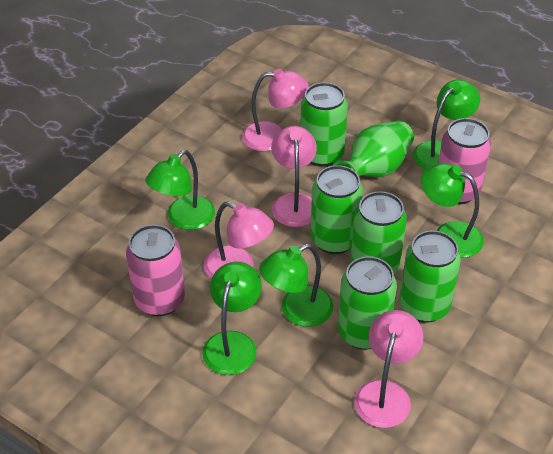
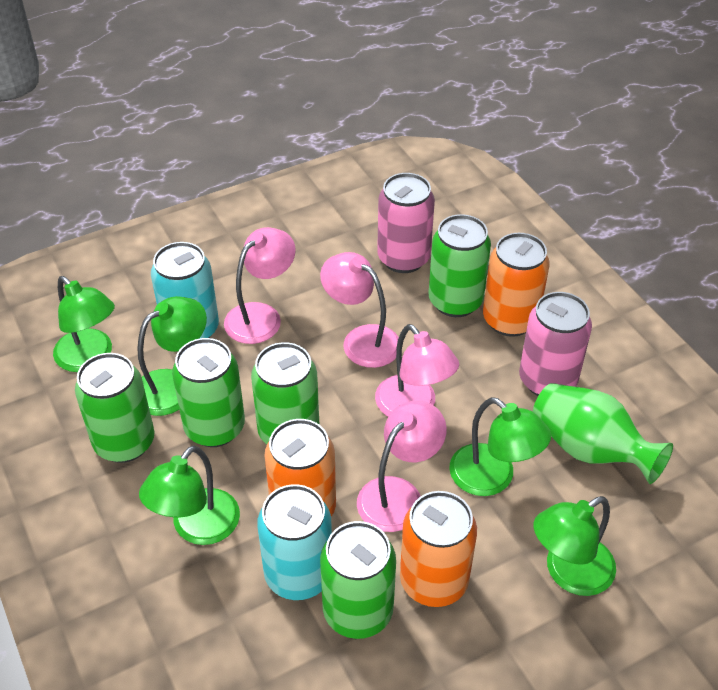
orange can: none = 0 -> [265,419,336,517] [400,491,477,607] [483,233,550,337] = 3
turquoise can: none = 0 -> [151,242,219,339] [257,484,332,600] = 2

